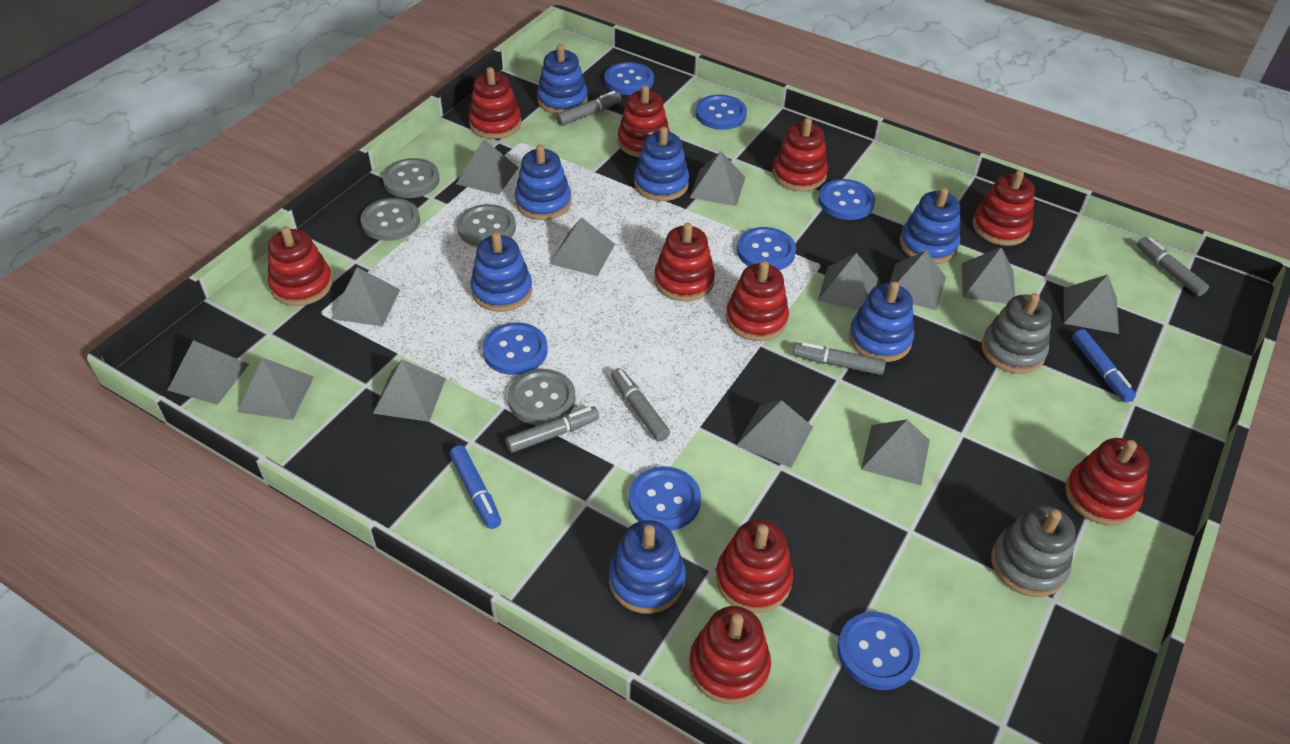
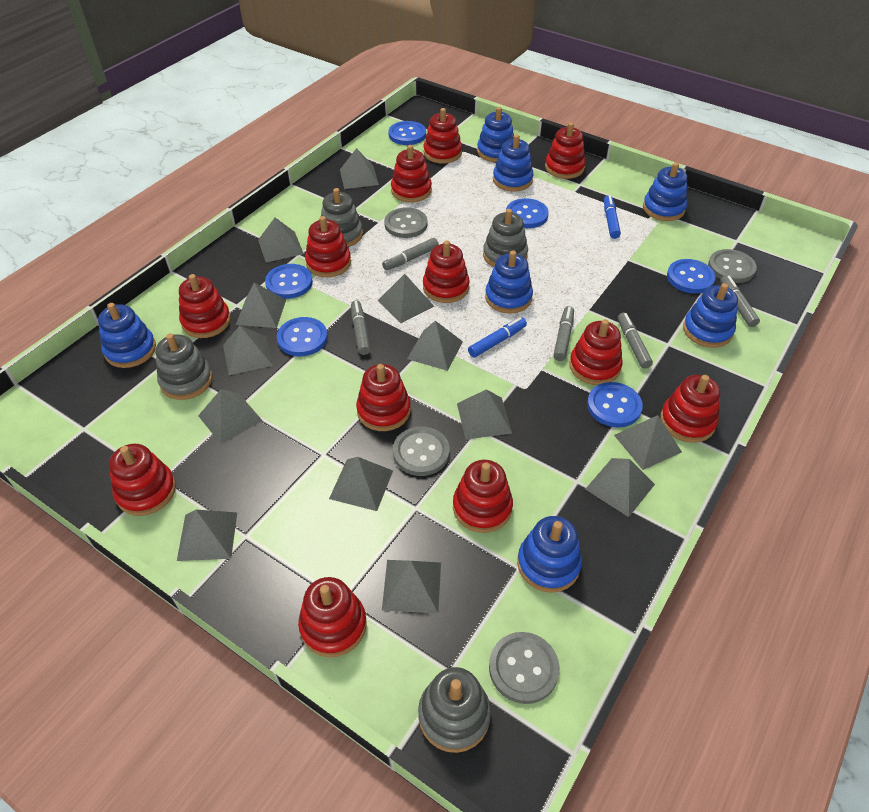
blue button: [482,322,548,375] [604,62,654,95] [628,466,701,531] [695,95,747,130] [737,227,796,270] [818,179,875,220] [837,612,920,690] = 7 -> [265,264,313,299] [277,317,328,357] [388,121,426,145] [506,198,549,228] [587,382,643,428] [667,259,716,294] = 6
grey stacking toy: [981,293,1052,374] [991,505,1076,597] = 2 -> [156,333,213,400] [321,188,363,247] [418,667,491,753] [483,209,528,267] = 4
red stacking toy: [268,226,333,306] [468,67,521,139] [618,85,670,157] [654,223,715,301] [689,606,771,704] [716,520,793,613] [726,261,789,341] [773,118,828,191] [972,170,1035,246] [1065,438,1149,526] = 10 -> [109,444,176,516] [179,274,231,338] [298,577,367,657] [305,216,351,277] [356,364,411,431] [391,145,432,202] [423,240,470,303] [424,108,462,164] [453,460,513,533] [545,122,586,179] [569,319,623,385] [660,375,720,443] = 12

